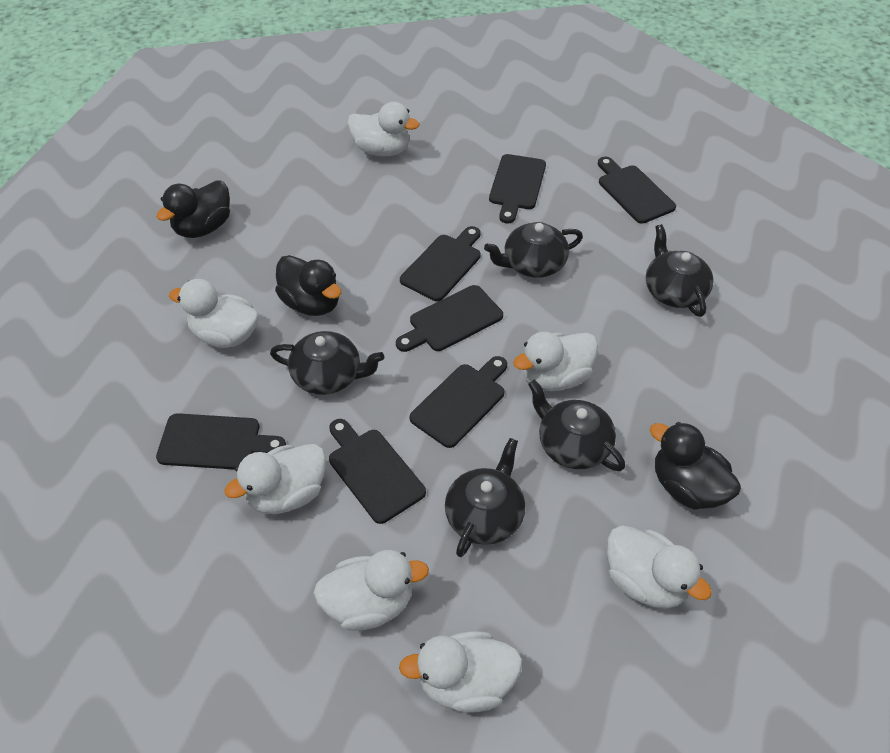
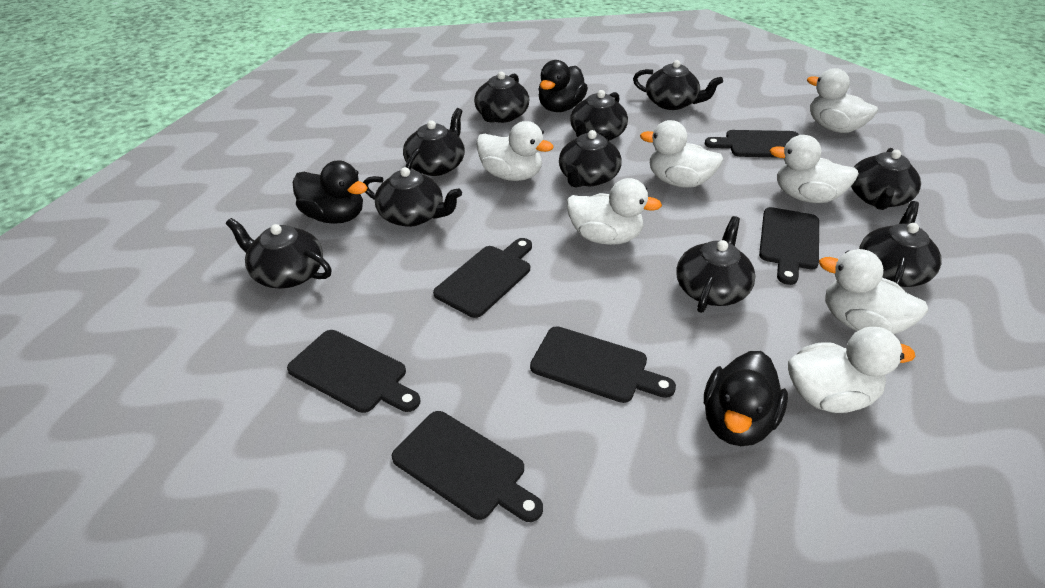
black cutting board: [156,413,286,470] [329,419,426,524] [396,285,503,352] [400,226,481,301] [410,356,507,448] [489,154,546,223] [598,157,676,224] = 7 -> [287,330,420,413] [392,411,543,522] [433,238,532,318] [530,326,676,403] [705,130,799,158] [759,207,819,285] = 6
black teapot: [270,331,385,395] [445,438,525,557] [484,222,583,278] [528,380,625,471] [646,224,714,317] = 5 -> [226,218,332,288] [363,167,462,227] [403,108,465,176] [474,72,529,123] [559,130,622,187] [570,90,628,141] [633,60,723,110] [676,216,756,313] [851,148,921,210] [859,201,942,287] = 10

